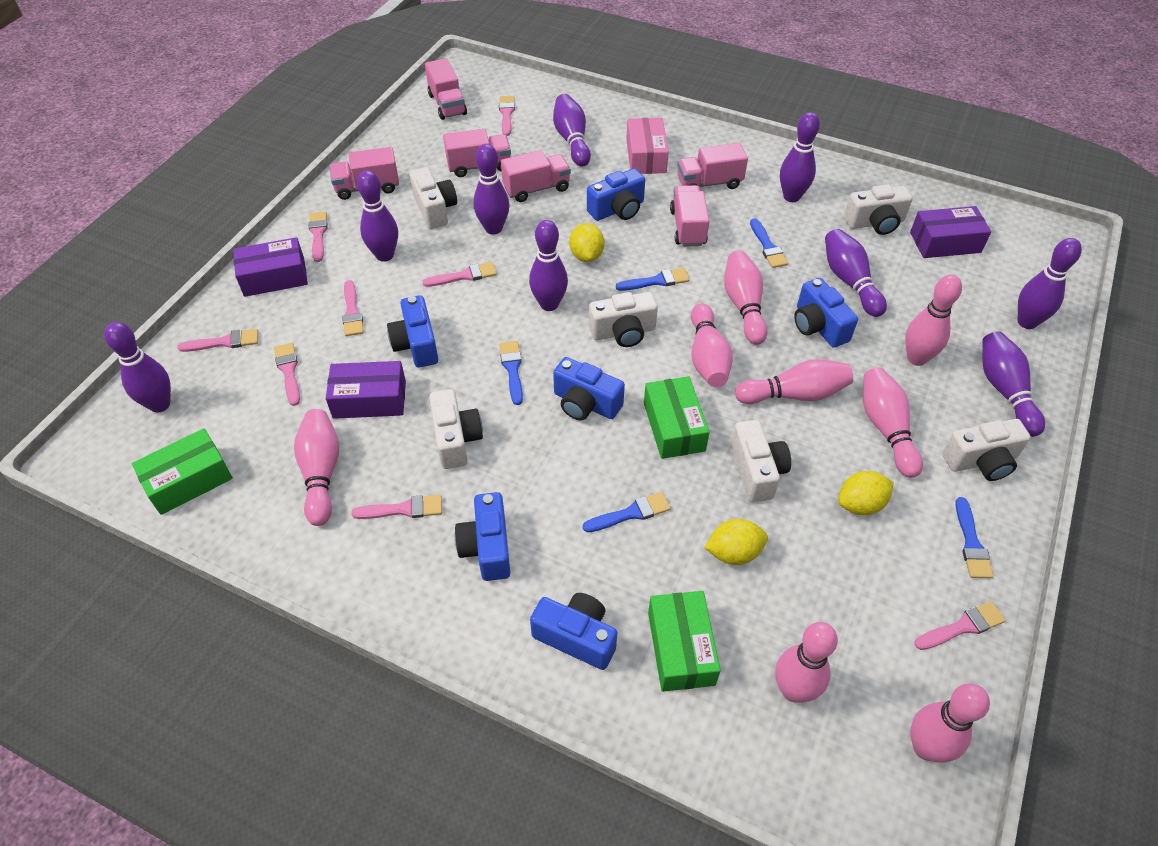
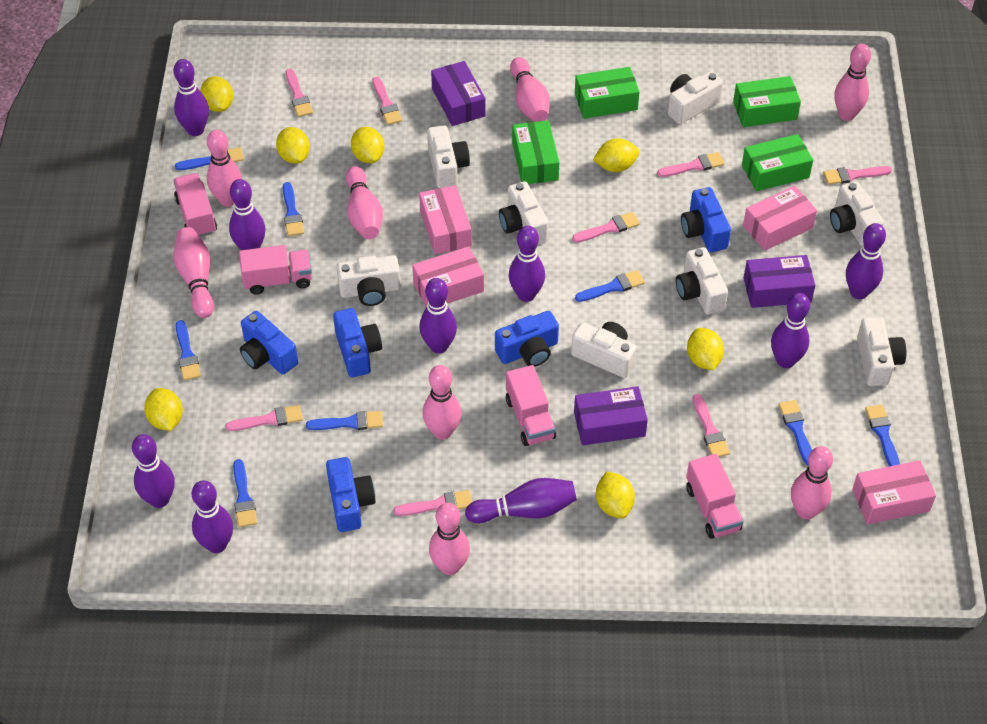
blue brush: [499,341,523,405] [583,492,671,532] [616,268,689,291] [750,218,788,268] [955,497,994,578] = 5 -> [175,147,244,170] [176,320,201,381] [233,459,257,527] [283,182,304,236] [306,411,383,430] [575,270,645,302] [779,400,812,466] [865,405,900,466] = 8
blue camera: [387,295,438,368] [455,492,510,581] [530,593,617,670] [553,357,625,420] [587,168,645,221] [794,278,858,348] = 6 -> [240,311,298,375] [326,457,376,532] [333,308,382,377] [495,311,559,367] [681,187,731,252] = 5
green box: [131,428,233,515] [644,376,710,459] [648,591,721,692] = 3 -> [512,120,559,184] [575,67,640,119] [733,76,801,127] [742,134,813,191] = 4
pink box: [626,118,669,174] = 1 -> [412,246,484,307] [419,185,472,254] [743,186,817,251] [852,460,936,525] = 4
pink truck: [330,147,399,200] [425,58,467,120] [443,129,511,177] [501,150,571,202] [670,185,709,247] [677,143,748,189] = 6 -> [173,173,217,237] [239,245,312,295] [506,365,556,446] [686,454,744,539] = 4
white camera: [409,167,457,229] [429,389,483,469] [589,292,658,347] [731,420,791,502] [844,184,913,235] [942,419,1031,481] = 6 -> [336,255,401,306] [427,125,470,188] [499,181,548,244] [571,322,637,378] [668,71,723,124] [676,247,728,315] [830,181,884,246] [857,317,906,386] = 8
yellow lemon: [569,223,605,262] [705,519,768,565] [838,471,894,515] = 3 -> [144,388,183,431] [200,76,233,112] [276,127,310,164] [351,127,384,163] [593,138,639,172] [596,472,635,519] [687,328,724,370] = 7

